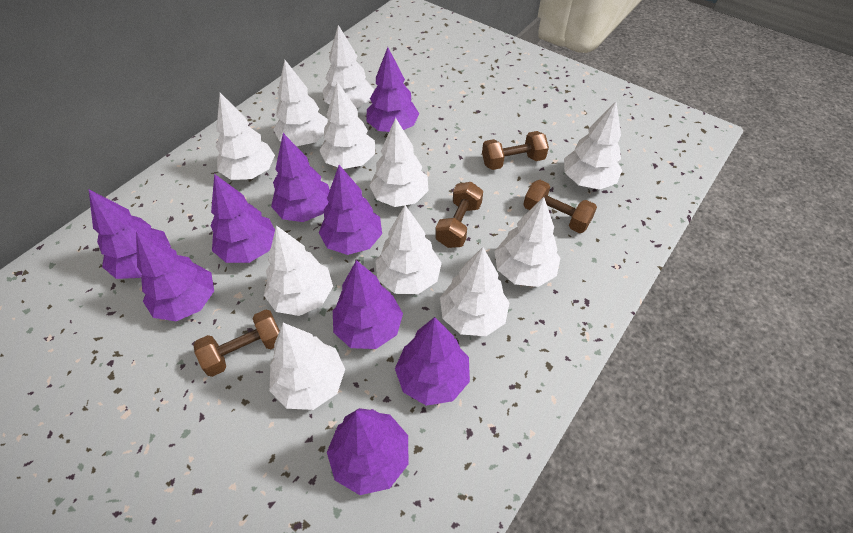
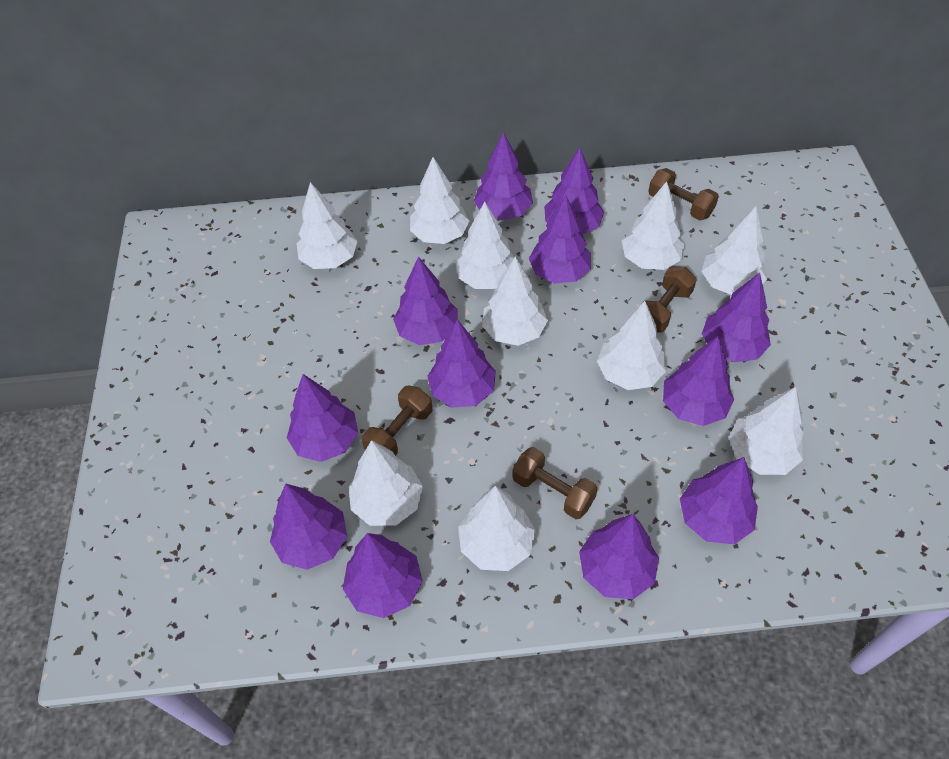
purple tree: [89,190,171,279] [136,231,214,321] [211,174,275,263] [271,133,330,222] [319,165,382,255] [327,408,408,495] [333,260,403,349] [366,47,419,132] [395,317,470,406] = 9 -> [270,483,347,570] [287,374,358,462] [343,533,423,618] [393,256,458,345] [427,319,496,408] [474,132,533,220] [529,195,591,284] [544,147,604,235] [579,514,659,599] [663,336,734,426] [680,457,758,544] [702,273,771,362] = 12
white tree: [216,93,275,180] [264,225,333,316] [269,323,345,410] [273,60,328,146] [319,81,375,169] [323,25,374,108] [369,118,429,207] [375,205,442,294] [440,247,510,336] [494,197,560,287] [564,101,622,190] = 11 -> [297,182,358,269] [349,440,423,526] [410,157,469,244] [455,202,514,289] [458,486,536,571] [482,257,548,346] [597,301,666,390] [622,181,684,270] [701,206,767,295] [729,387,804,475] = 10

